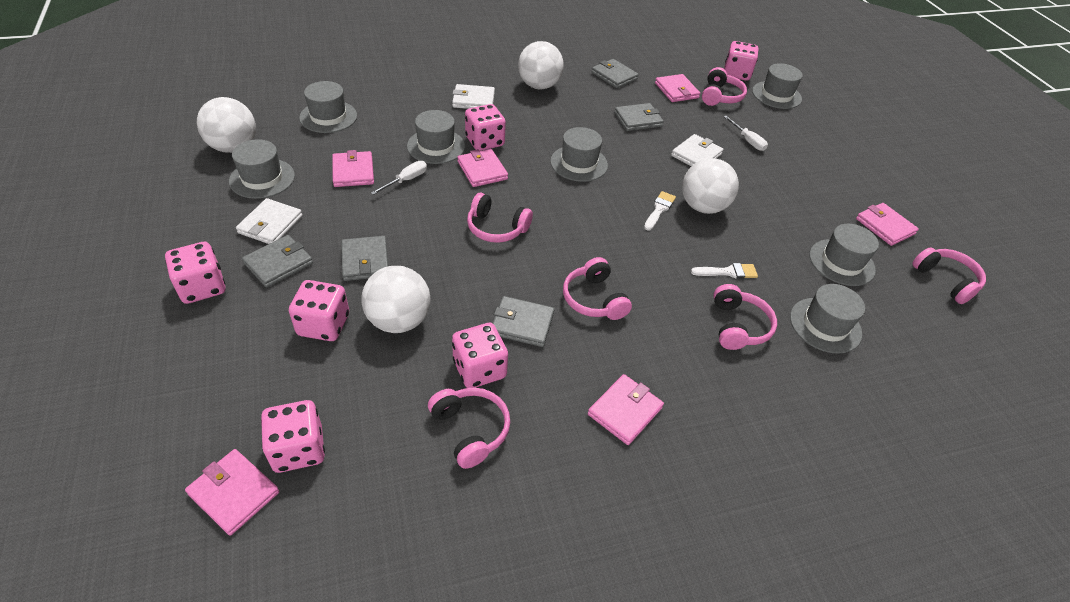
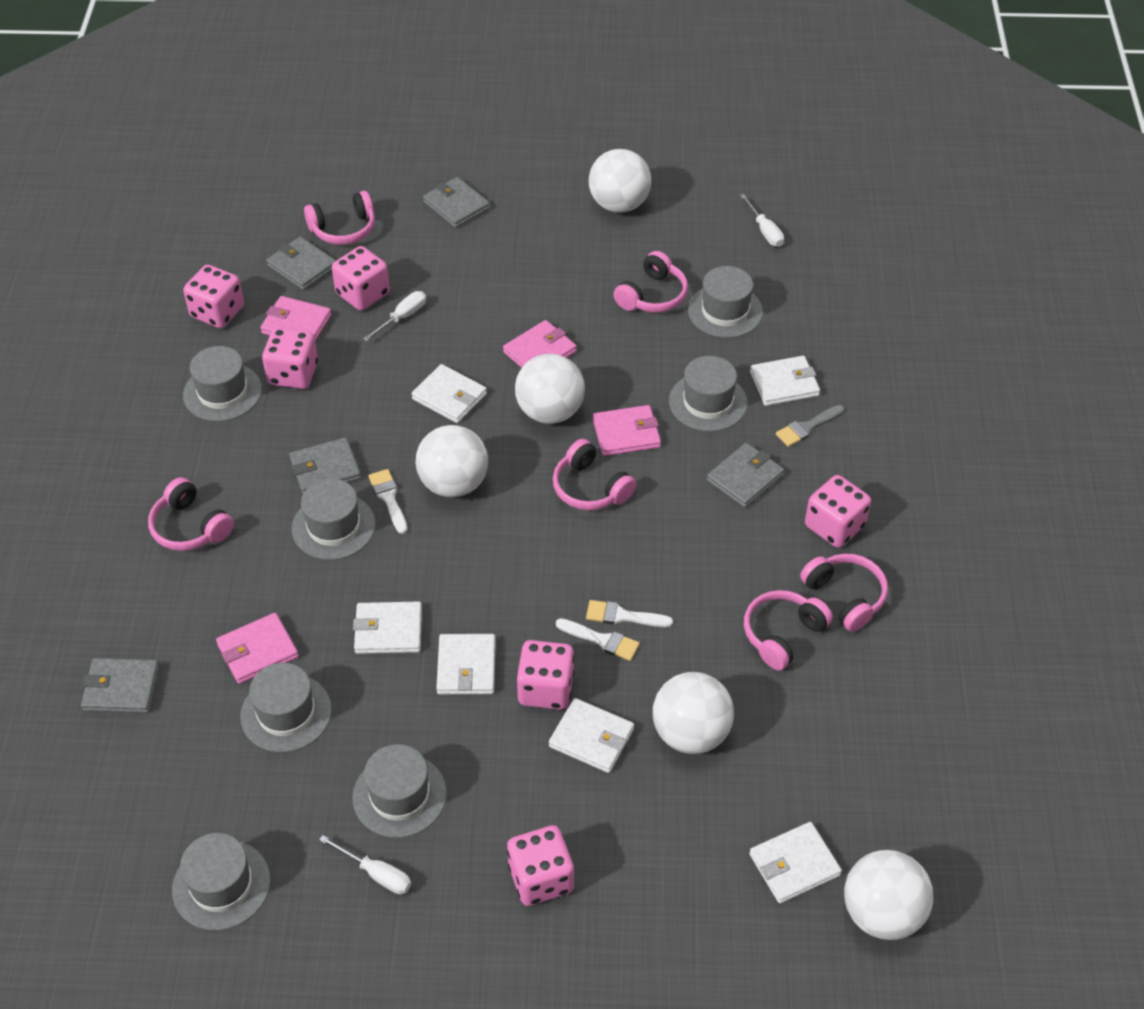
grey brush: none = 0 -> [776,405,844,447] = 1
pink wallet: [185,449,279,535] [332,150,374,187] [457,149,508,187] [588,374,664,445] [655,74,700,102] [856,203,919,246] = 6 -> [216,613,299,684] [260,296,331,341] [503,320,577,368] [593,405,661,456] = 4
white ball: [197,97,256,153] [361,266,430,333] [518,41,564,89] [682,158,739,214] = 4 -> [415,425,488,497] [515,354,585,424] [589,149,651,213] [653,672,734,754] [844,850,933,940] = 5
white brush: [644,191,676,231] [691,263,758,279] = 2 -> [368,469,407,534] [556,618,640,661] [586,600,673,627] = 3
white screwdriver: [371,161,427,195] [724,116,768,151] = 2 -> [319,835,412,894] [363,291,426,341] [740,194,784,247] = 3
white wallet: [236,198,303,244] [452,84,495,109] [671,134,723,166] = 3 -> [353,601,422,654] [411,364,487,423] [436,634,496,695] [549,698,634,773] [749,822,842,903] [750,356,820,406] = 6

